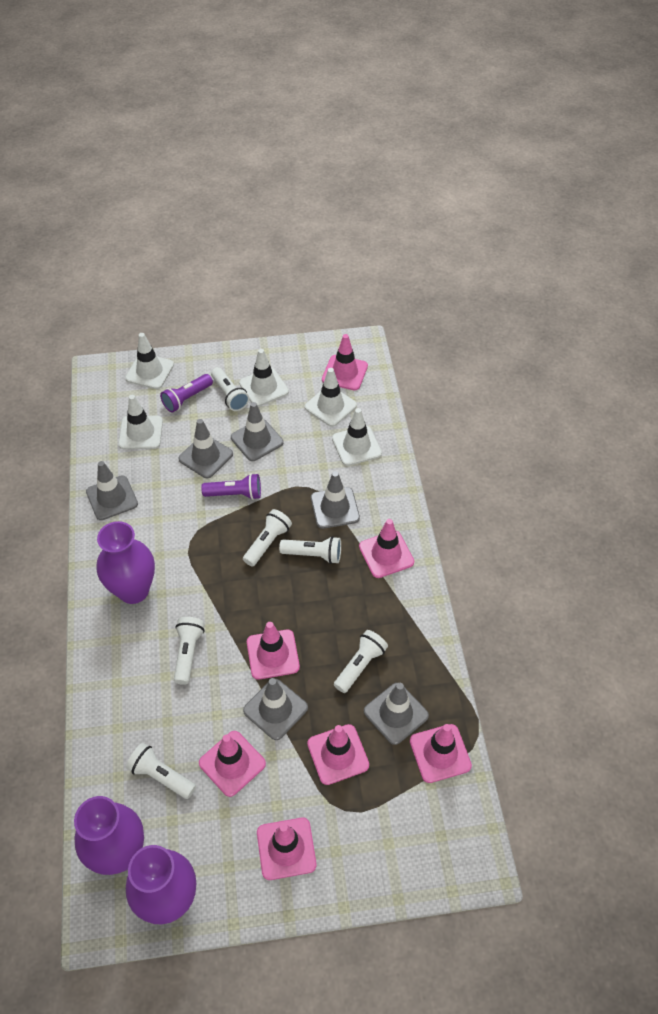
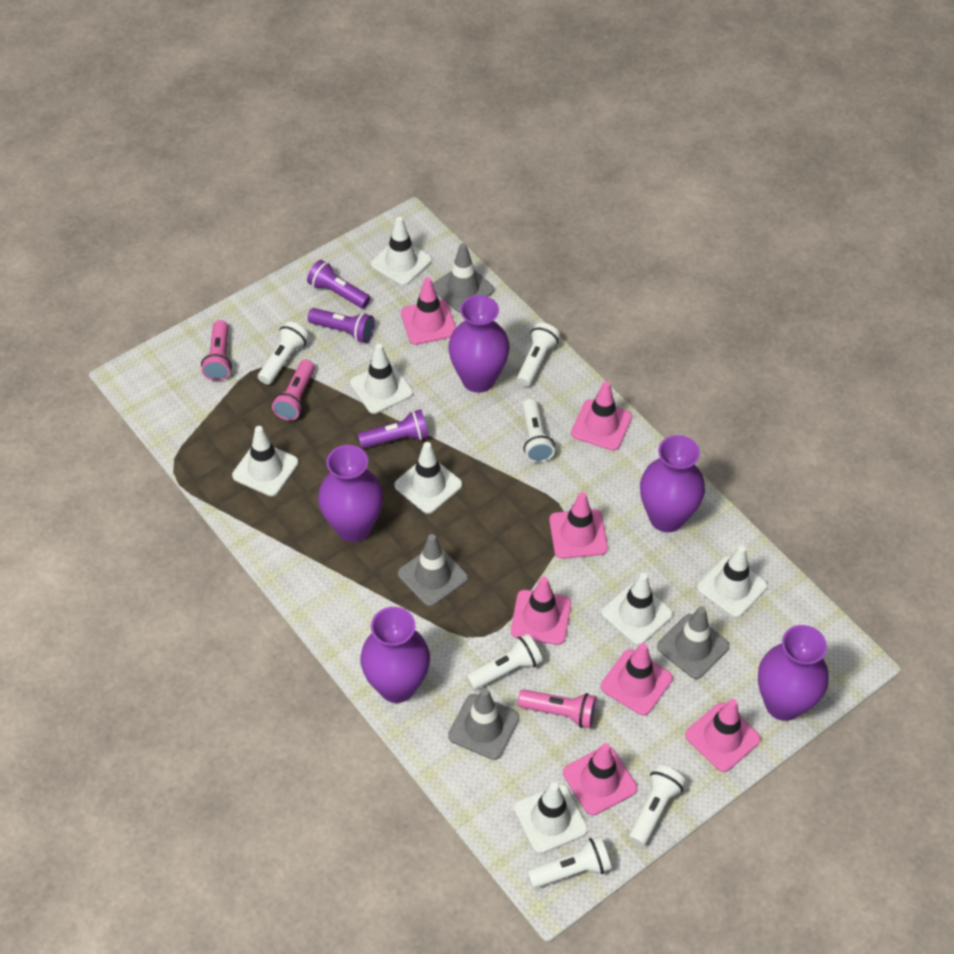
grey traffic cone: [86,461,138,520] [178,419,233,478] [231,402,284,461] [243,678,308,740] [311,471,360,529] [364,683,429,745] = 6 -> [398,534,468,607] [433,243,494,312] [448,688,519,760] [657,606,729,679] = 4
pink flashlight: none = 0 -> [201,320,232,381] [272,360,315,421] [518,689,597,728] = 3
purple flashlight: [160,374,213,412] [201,473,261,500] = 2 -> [307,260,370,308] [308,308,375,343] [358,409,429,448] = 3
purple vase: [74,796,144,875] [97,521,155,604] [126,845,196,924] = 3 -> [318,445,384,542] [360,607,430,703] [448,295,510,393] [640,435,705,532] [758,625,829,721] = 5
white traffic cone: [118,395,163,449] [125,333,174,389] [239,349,289,407] [305,368,357,427] [332,408,382,466] = 5 -> [232,426,299,496] [350,344,413,414] [371,217,432,286] [394,442,462,514] [514,782,588,854] [601,573,673,645] [697,545,767,618] = 7

